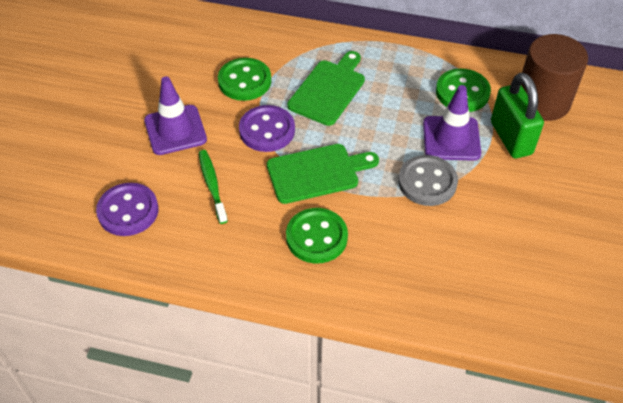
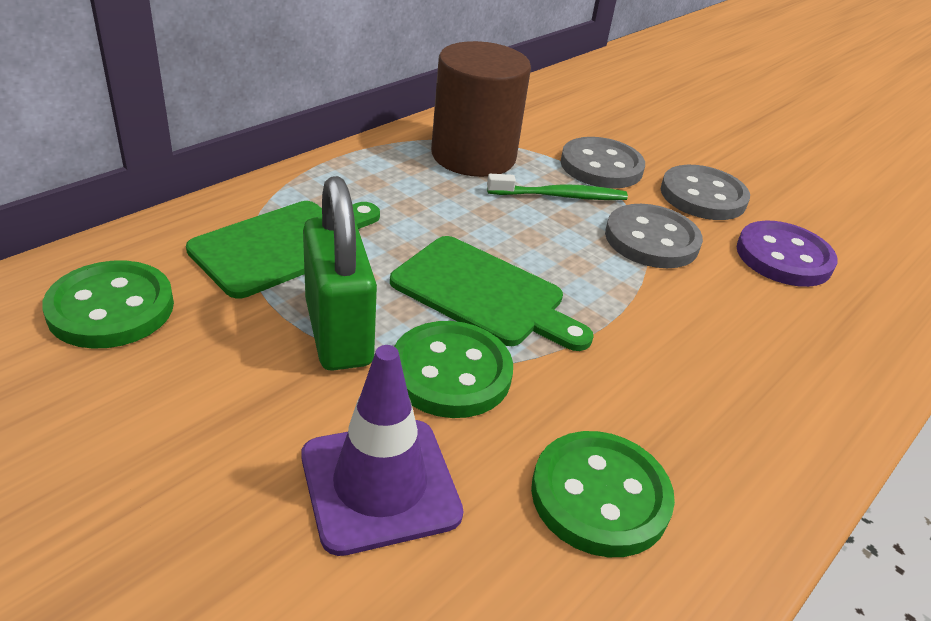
grey button: [398,155,458,206] = 1 -> [560,137,645,188] [605,204,703,268] [661,165,750,220] = 3
purple button: [96,183,158,236] [239,105,295,152] = 2 -> [737,220,837,287] = 1
purple traffic cone: [144,76,207,155] [423,85,481,161] = 2 -> [301,345,463,556] = 1

